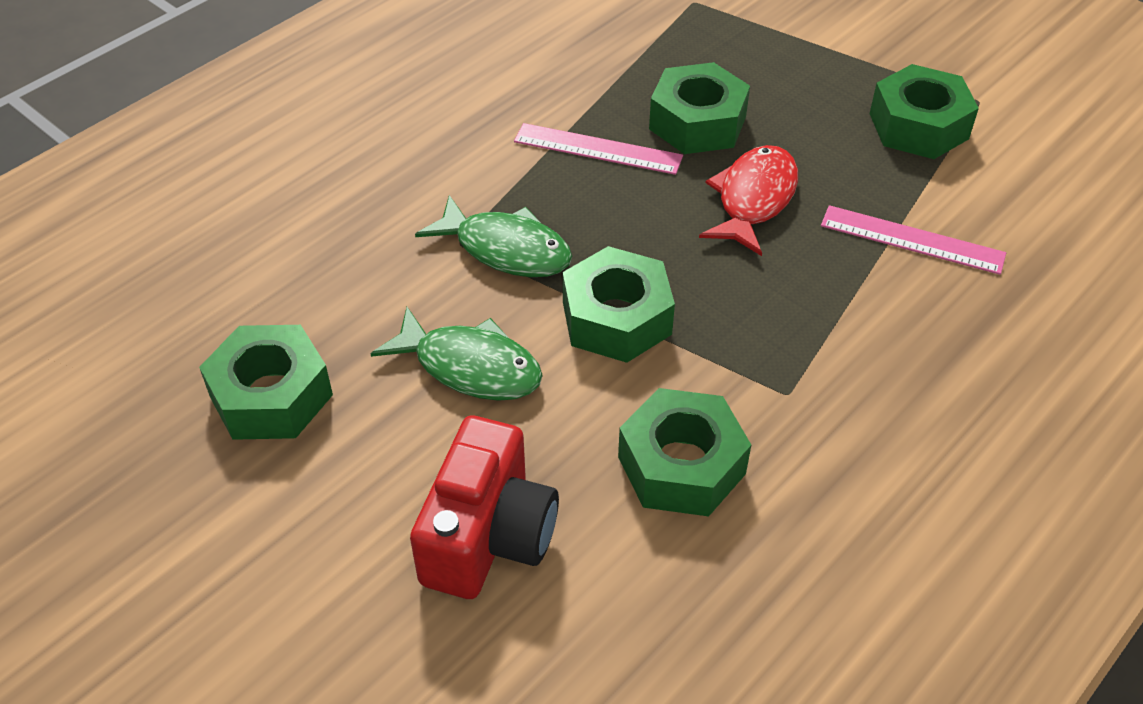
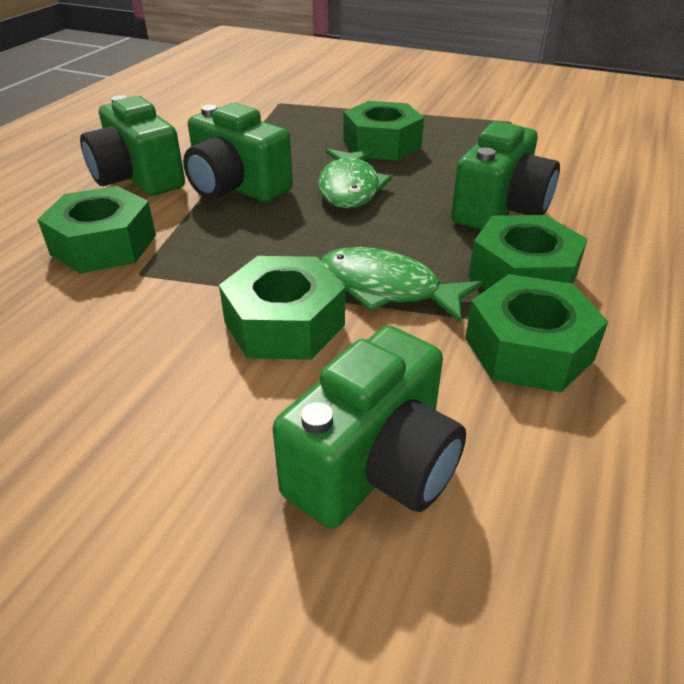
green camera: none = 0 -> [80,95,185,196] [183,103,293,202] [272,326,466,528] [451,121,560,230] = 4
pink ruler: [514,123,683,175] [821,205,1006,275] = 2 -> none = 0
red camera: [410,416,559,599] = 1 -> none = 0
red fish: [699,145,798,256] = 1 -> none = 0

